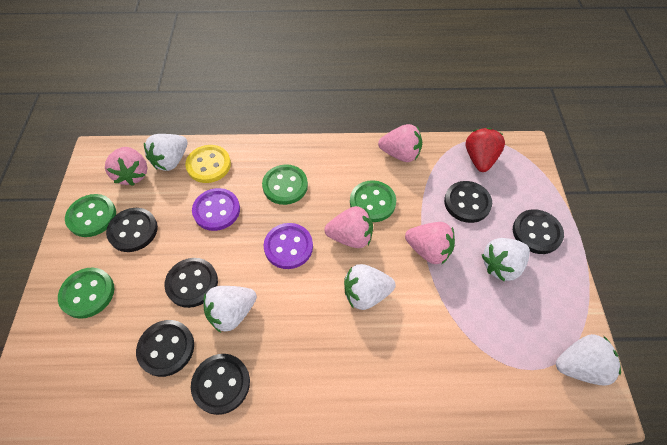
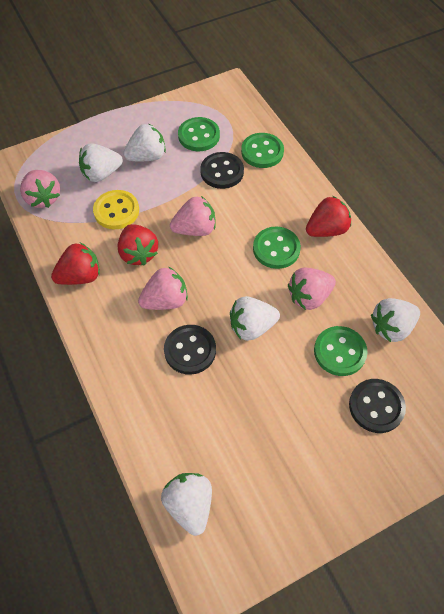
black button: [106,208,158,252] [136,320,194,377] [164,258,218,308] [191,354,250,415] [444,181,492,223] [513,209,564,254] = 6 -> [164,325,216,375] [200,152,244,189] [349,379,406,433] = 3
purple button: [192,188,240,231] [264,223,313,269] = 2 -> none = 0
red strawberry: [466,128,505,172] = 1 -> [51,242,100,285] [118,224,158,265] [306,196,351,237] = 3

